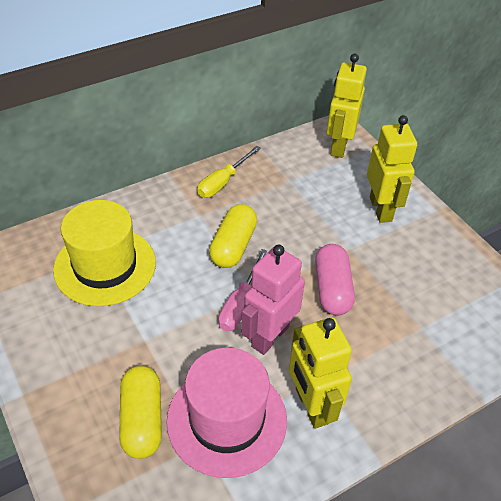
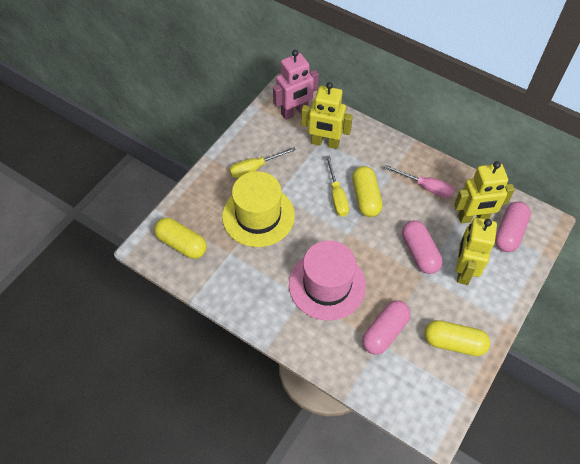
pink capsule: [315,244,355,316] = 1 -> [362,300,411,355] [402,220,443,274] [495,201,531,252] = 3
yellow capsule: [119,366,162,459] [209,204,257,268] = 2 -> [154,218,207,259] [352,166,383,217] [424,320,490,356] = 3
yellow screwdriver: [197,146,261,198] = 1 -> [229,147,296,178] [326,155,349,217] = 2

